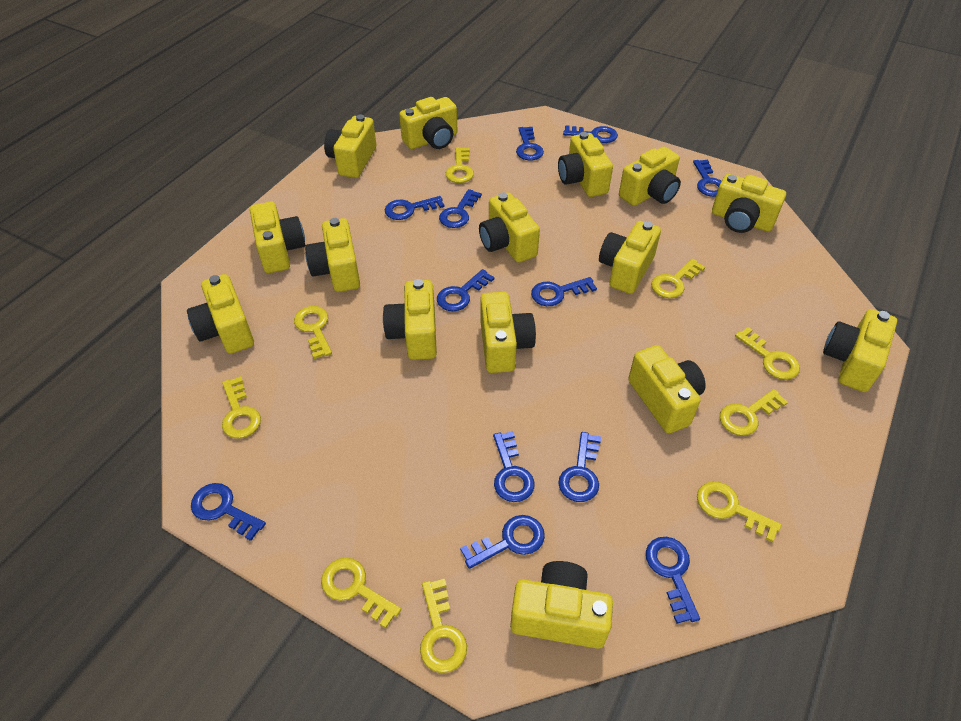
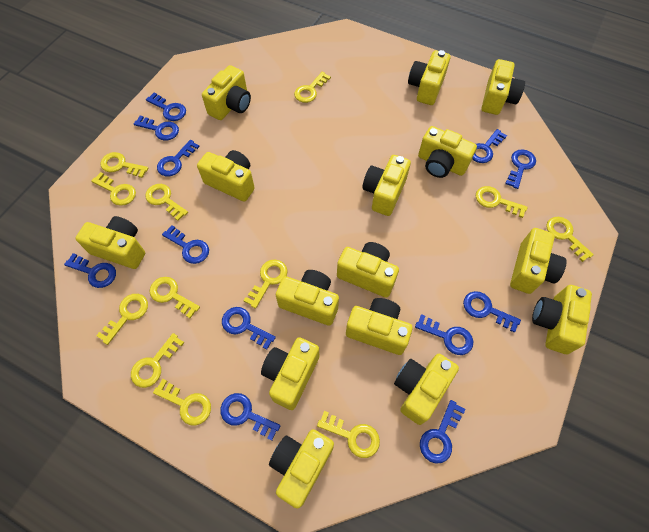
yellow key: [222,376,261,438] [294,306,332,359] [321,558,401,628] [420,579,467,673] [446,147,474,183] [651,259,705,298] [697,481,781,542] [720,389,788,436] [735,327,800,380] = 9 -> [91,172,136,206] [96,294,148,345] [100,152,149,178] [131,333,184,388] [145,184,188,221] [150,277,200,318] [153,379,211,426] [244,260,288,309] [294,72,331,103] [317,411,380,458] [476,186,528,218] [546,217,594,262] = 12

